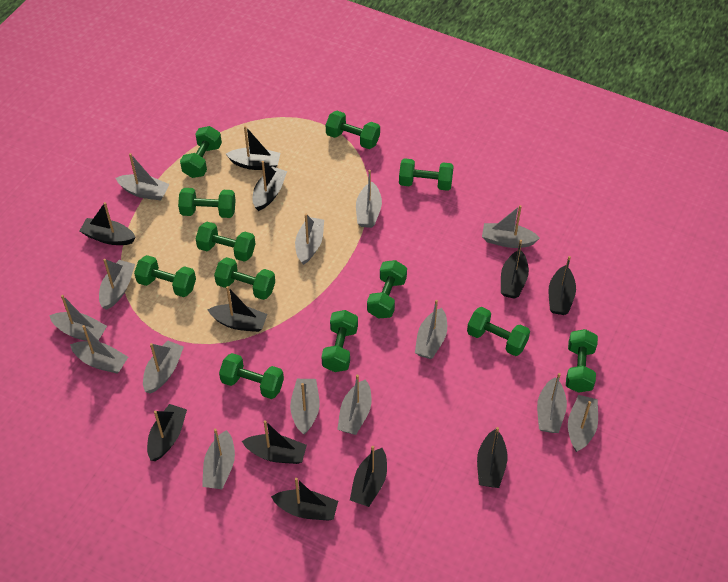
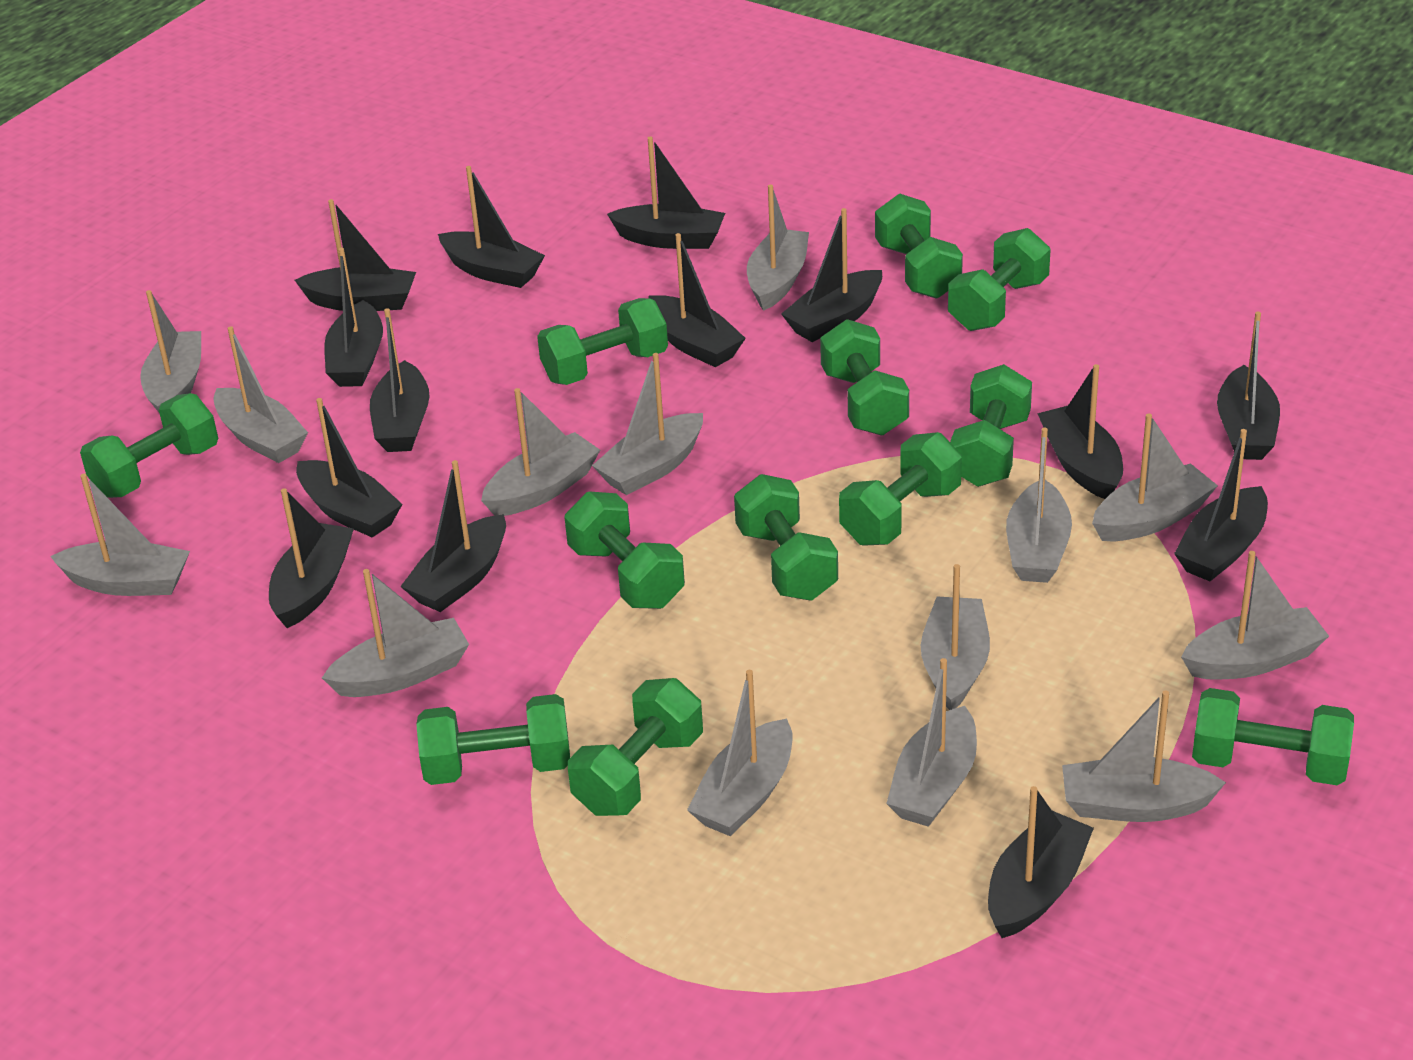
black boat: [80,202,136,245] [147,404,187,461] [207,286,267,332] [226,126,280,170] [242,420,307,464] [252,161,287,211] [271,478,338,521] [350,446,387,507] [477,427,508,488] [501,240,529,299] [548,256,576,315] = 11 -> [269,488,354,628] [295,199,416,311] [296,398,403,537] [324,248,383,387] [370,308,430,452] [400,460,506,612] [438,166,545,288] [607,137,725,249] [649,233,746,367] [781,208,882,342] [988,786,1094,938] [1037,364,1123,499] [1174,429,1268,581] [1217,312,1280,460] = 14

